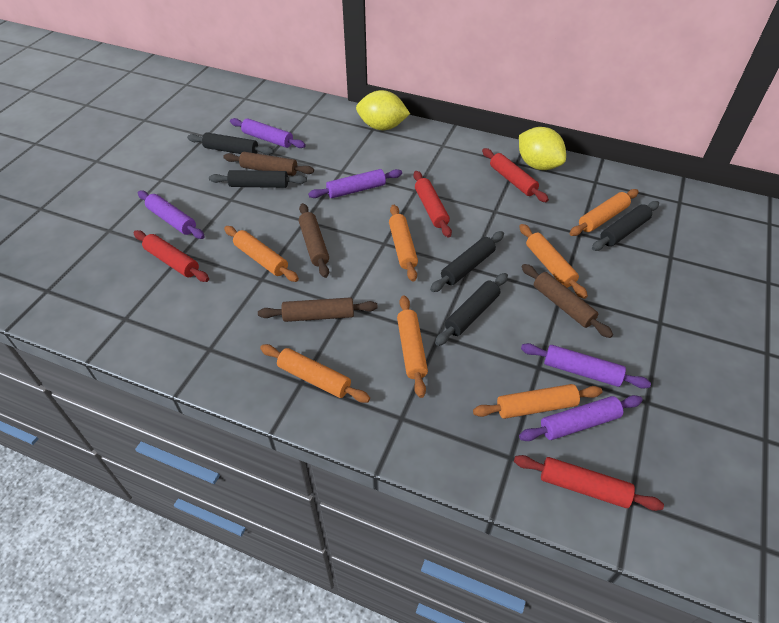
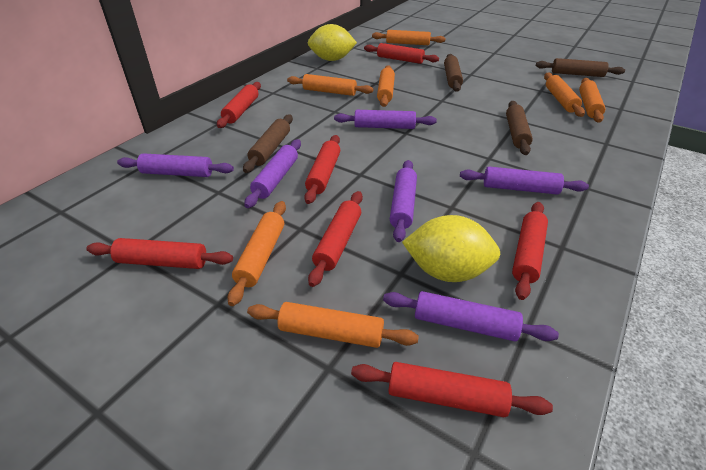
black rolling pin: [187,132,274,155] [209,170,307,188] [430,231,504,292] [435,273,508,346] [592,201,659,251] = 5 -> none = 0
purple rolling pin: [138,190,205,239] [230,118,306,148] [308,169,402,198] [519,395,643,441] [521,343,651,389] = 5 -> [117,153,234,177] [244,139,301,208] [334,110,437,129] [383,291,559,341] [390,160,417,242] [460,167,589,194] = 6
red rolling pin: [133,230,209,282] [414,171,452,238] [482,148,549,202] [514,455,664,511] = 4 -> [86,238,233,269] [217,82,261,128] [304,135,340,204] [308,191,363,287] [351,362,553,417] [364,43,439,64] [512,202,548,300] = 7

